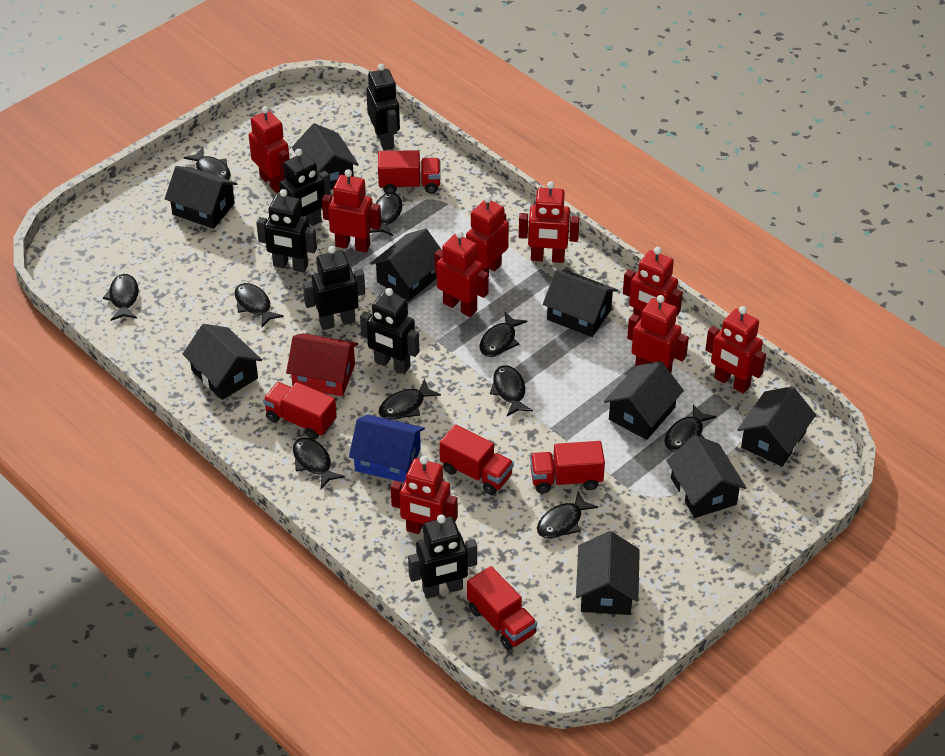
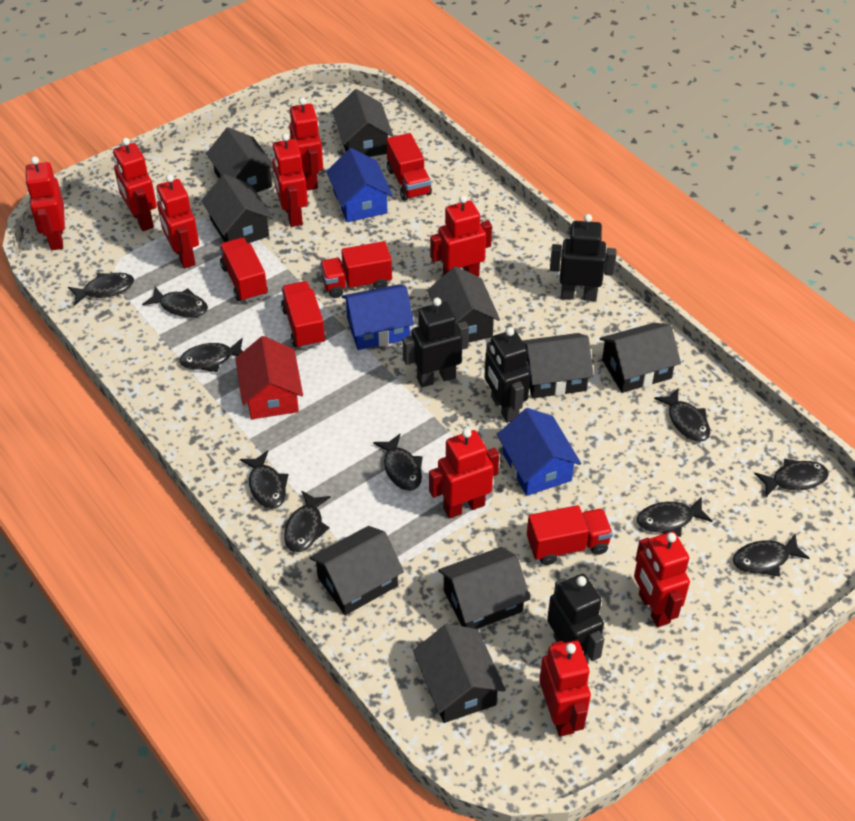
black robot: [256,189,317,273] [277,149,331,226] [303,246,365,330] [360,288,419,374] [366,64,400,151] [408,515,477,599] = 6 -> [403,298,469,387] [484,327,530,423] [547,574,604,664] [550,214,617,301] = 4
blue house: [349,415,425,482] = 1 -> [326,148,393,222] [342,284,414,350] [497,408,581,496] = 3

